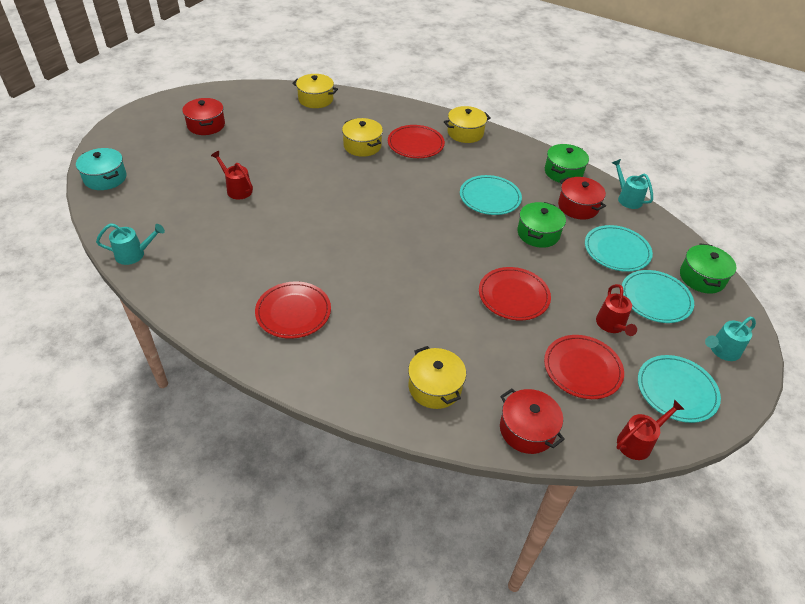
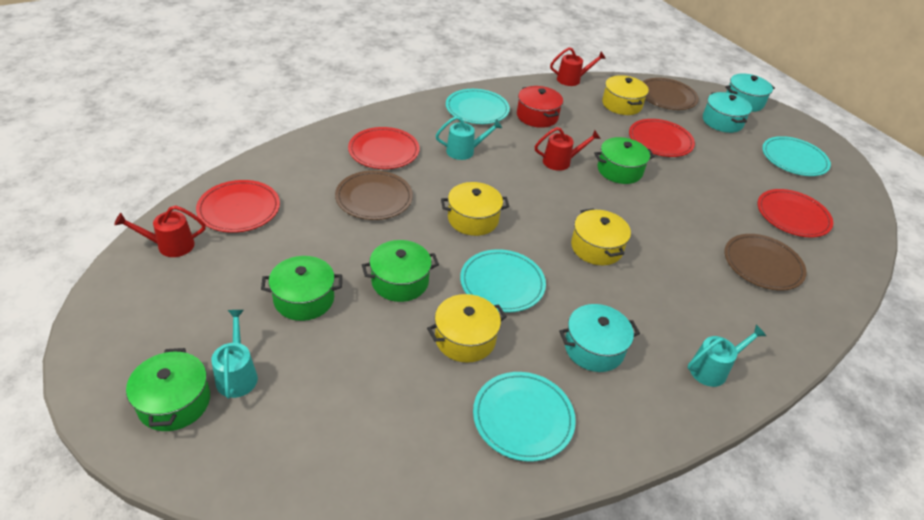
brown plate: none = 0 -> [335,170,413,220] [642,78,699,110] [724,234,807,291] = 3
green pot: [517,202,566,248] [545,144,589,183] [680,243,736,294] = 3 -> [126,348,210,431] [261,256,342,321] [362,240,439,302] [594,137,655,184] = 4
red pot: [182,98,225,135] [500,388,565,454] [558,177,606,220] = 3 -> [517,86,563,128] = 1
turquoise pot: [76,148,126,190] = 1 -> [559,304,640,372] [703,92,752,133] [725,73,775,112] = 3

